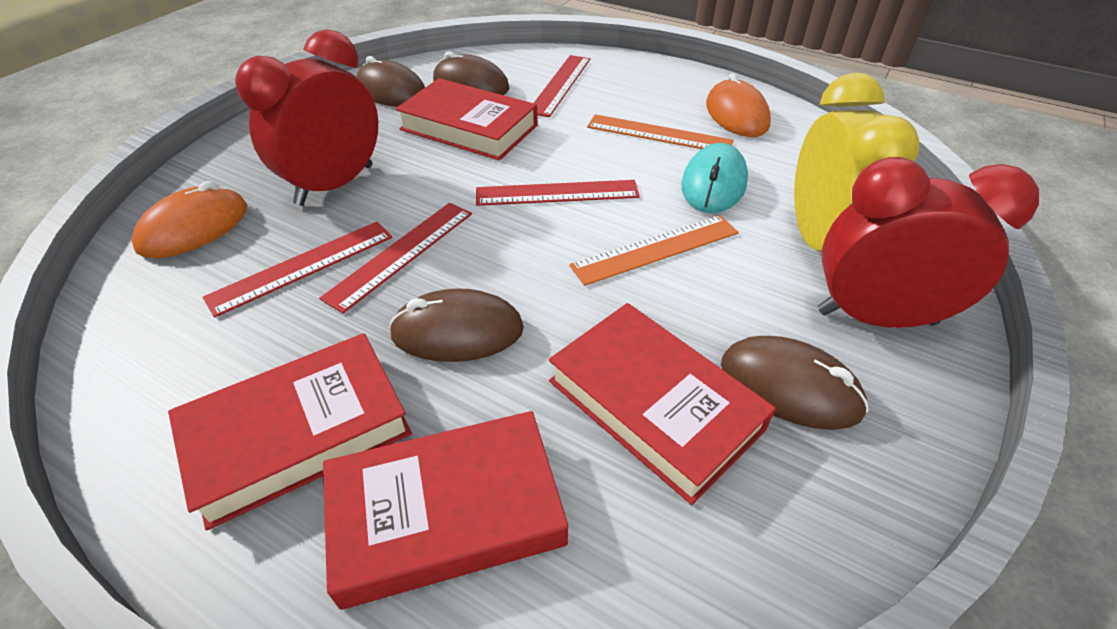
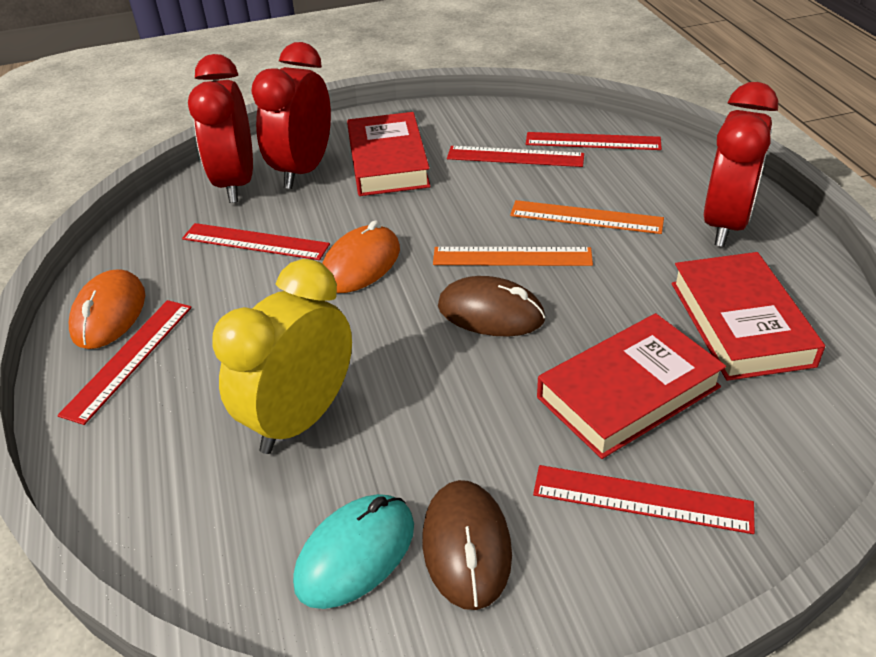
brown mouse: [356,56,425,107] [389,288,524,362] [433,51,510,95] [721,336,869,430] = 4 -> [423,480,512,610] [438,276,545,337] = 2
red book: [168,333,412,530] [323,411,568,610] [395,78,538,160] [549,303,776,505] = 4 -> [347,112,431,196] [537,313,726,459] [672,252,825,381] = 3
red clock: [235,29,378,206] [818,157,1039,328] = 2 -> [188,54,253,203] [251,42,331,189] [704,82,778,247] = 3
red ruler: [203,221,392,318] [319,203,472,313] [476,180,640,206] [534,55,590,117] = 4 -> [58,300,192,425] [182,223,330,260] [447,146,584,167] [526,132,662,150] [533,465,755,534] = 5

